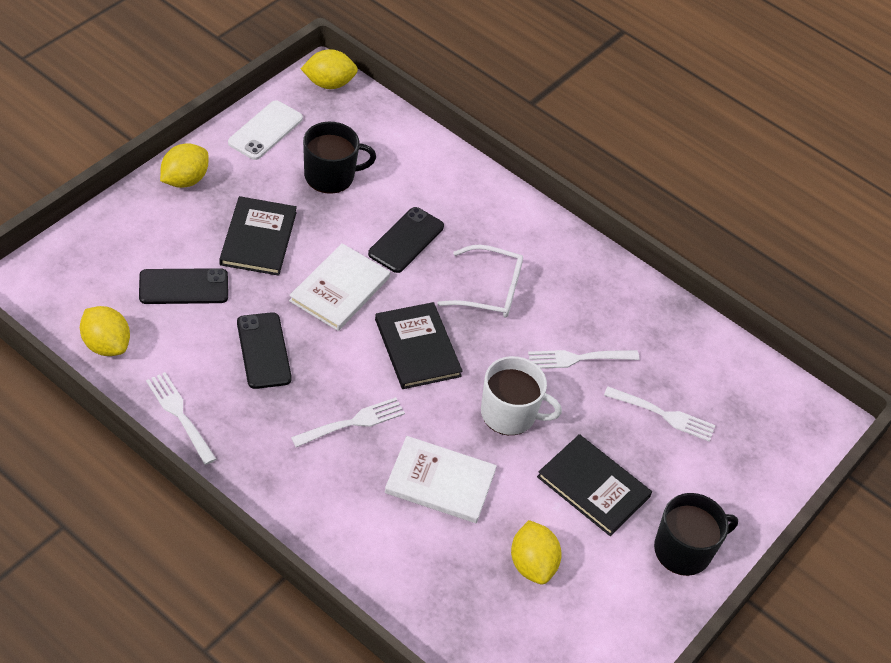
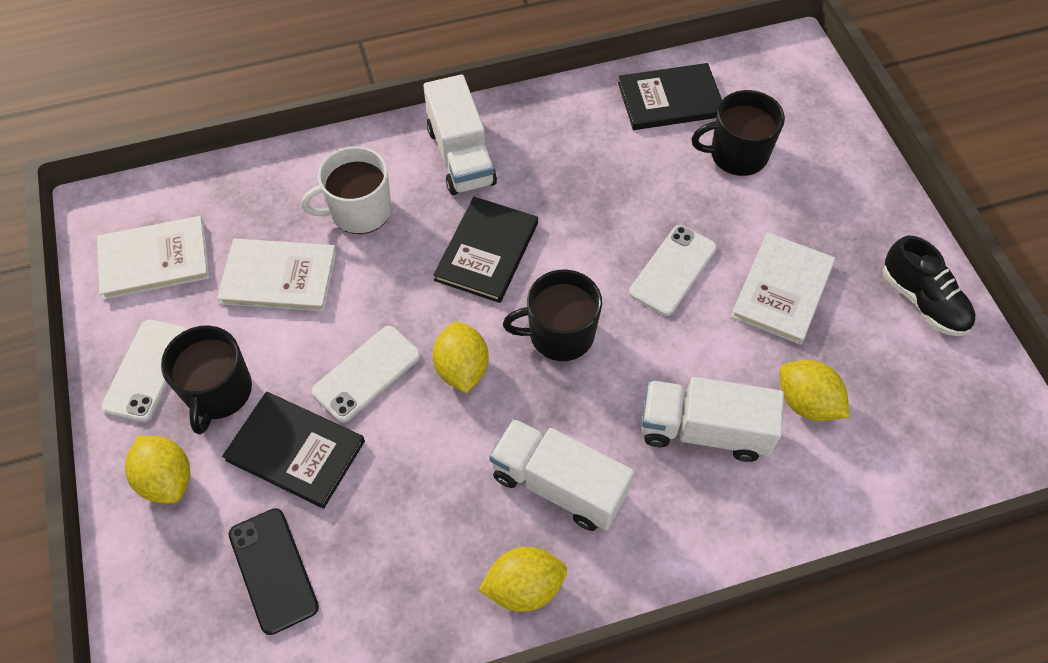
black mug: [303,122,376,194] [654,493,738,576] = 2 -> [161,325,252,434] [503,270,602,361] [691,90,785,176] = 3
black phone: [139,268,228,304] [237,312,292,389] [368,207,444,273] = 3 -> [229,508,319,635] = 1
black shoe: none = 0 -> [883,236,975,336] = 1
white book: [289,243,390,331] [385,436,497,523] = 2 -> [97,216,210,300] [217,239,337,312] [731,232,835,345] = 3
white fork: [146,372,216,465] [291,397,405,447] [528,350,640,369] [604,386,716,442] = 4 -> none = 0
white glasses: [438,245,523,317] = 1 -> none = 0
white phone: [228,100,303,160] = 1 -> [101,320,188,422] [311,326,421,423] [629,225,717,316] = 3
white truck: none = 0 -> [423,74,497,195] [489,418,634,531] [641,377,784,462] = 3

